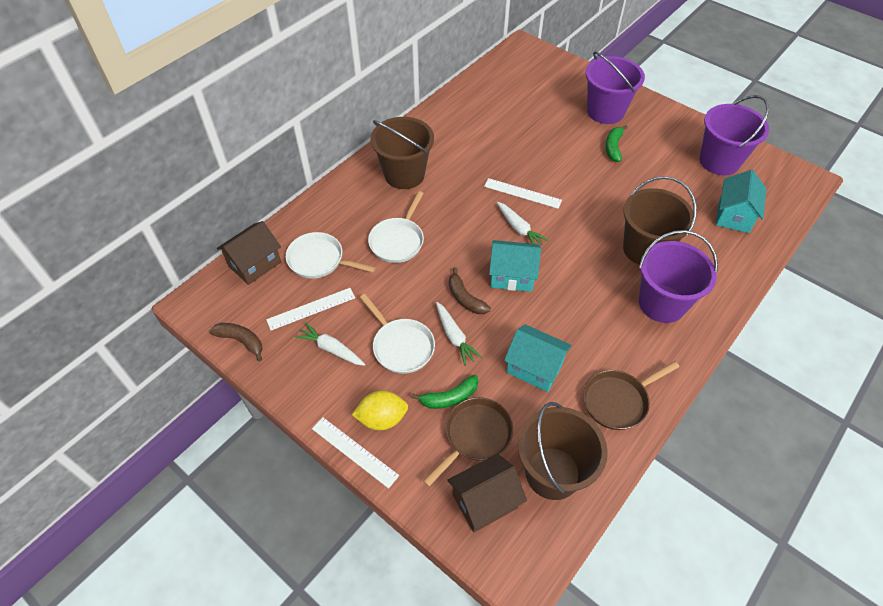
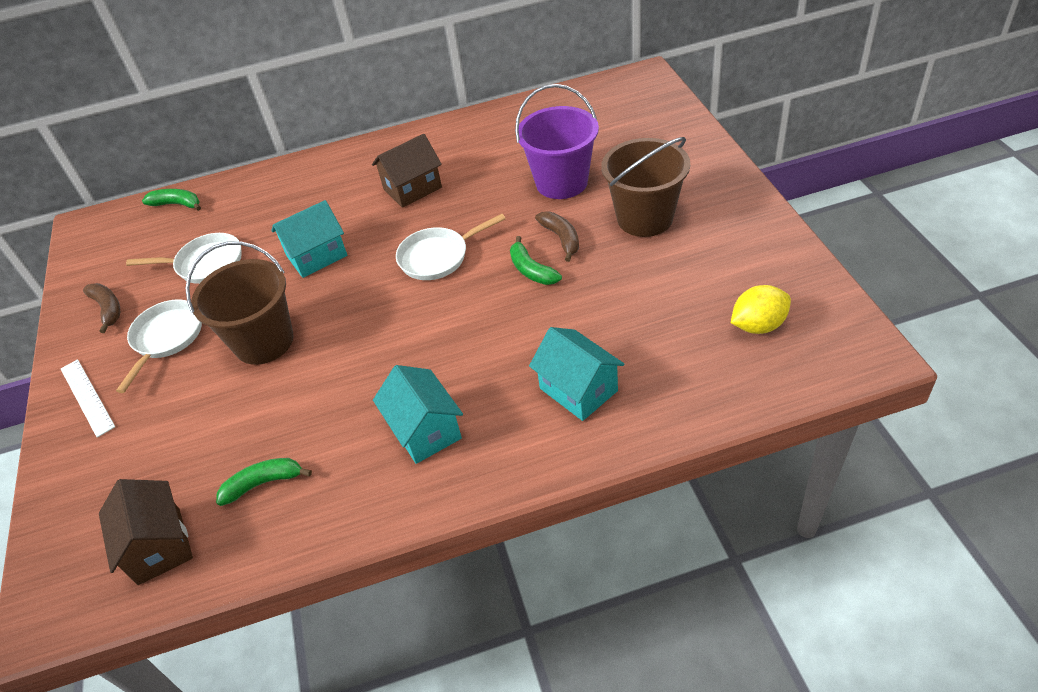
brown bucket: [370,117,434,189] [518,402,608,500] [623,176,697,265] = 3 -> [186,241,294,365] [601,137,690,237] = 2
brown pan: [423,397,513,487] [583,361,679,430] = 2 -> none = 0
green banana: [411,375,478,409] [605,125,628,162] = 2 -> [142,189,201,211] [216,458,312,506] [510,236,562,285] = 3
purple bucket: [586,52,645,124] [639,230,718,323] [700,95,769,175] = 3 -> [515,84,599,199] = 1
white carrot: [294,323,365,366] [436,302,482,366] [497,202,549,245] = 3 -> none = 0
white ruler: [266,288,355,330] [312,417,399,488] [484,178,562,209] = 3 -> [61,359,115,438] = 1

